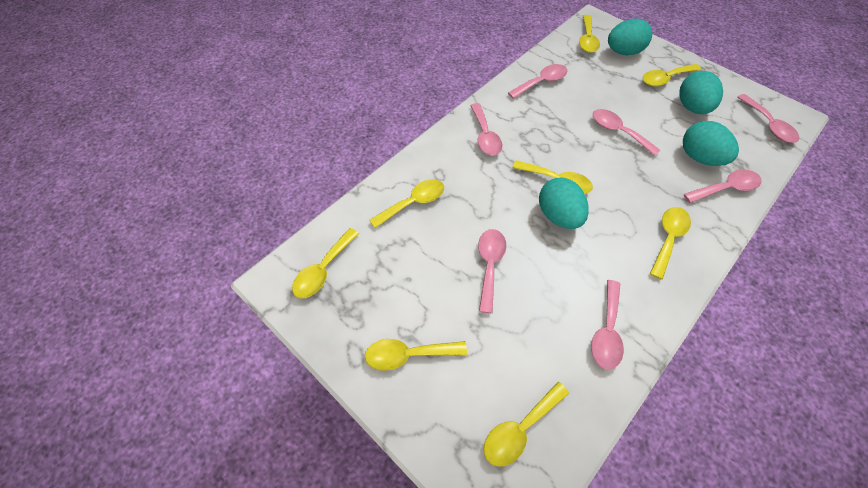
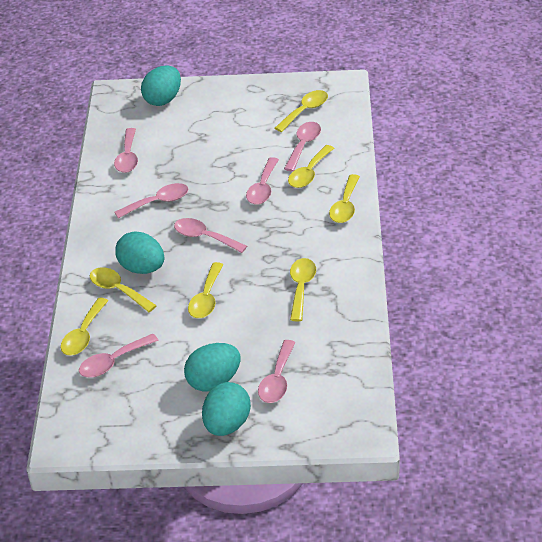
yellow spoon: [292,228,359,298] [365,339,467,371] [369,179,444,228] [484,382,569,467] [512,160,593,194] [579,15,600,53] [643,64,701,86] [650,207,691,280] = 8 -> [61,298,108,355] [90,267,157,312] [188,262,223,318] [275,90,328,132] [288,145,334,188] [290,258,316,321] [329,174,360,223] = 7

